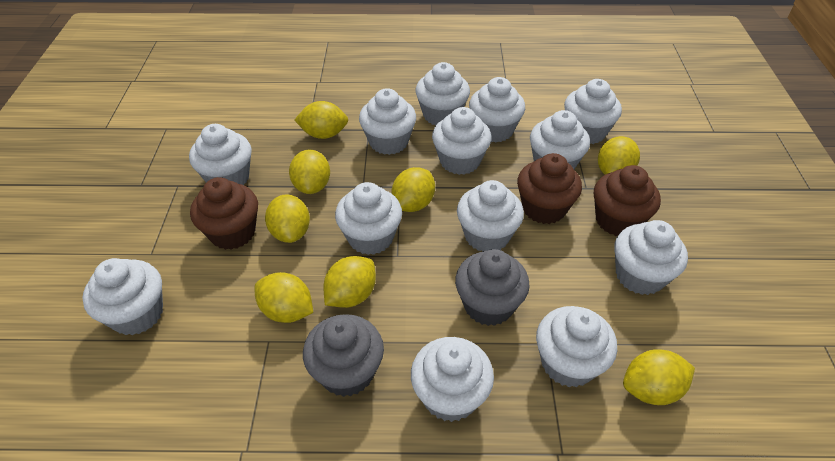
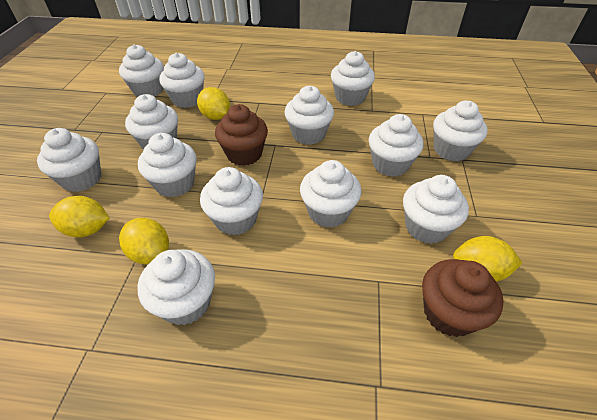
brown cupcake: [190,177,258,250] [517,153,582,224] [594,165,661,236] = 3 -> [215,104,268,166] [422,259,503,337] = 2
grey cupcake: [303,314,384,397] [455,249,530,326] = 2 -> none = 0
yellow lemon: [255,272,313,323] [265,195,310,243] [289,150,330,194] [294,101,348,139] [323,256,376,308] [391,167,435,212] [598,136,640,175] [623,349,695,405] = 8 -> [49,196,109,238] [119,218,169,264] [197,87,230,120] [453,236,522,282] = 4

